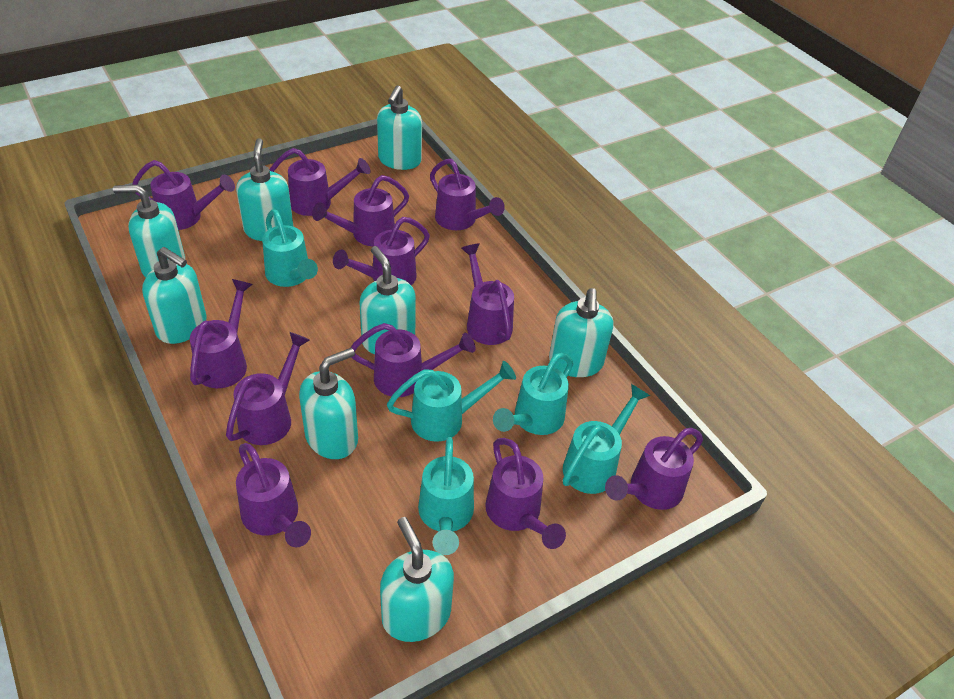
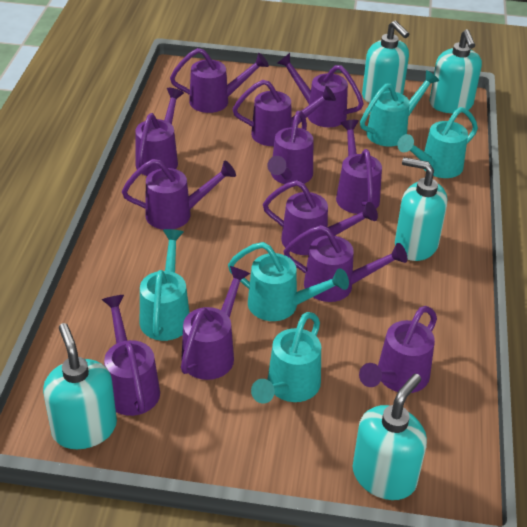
turquoise soap dispenser: [113,185,185,277] [142,247,207,344] [236,138,293,241] [299,348,358,459] [360,246,416,354] [377,85,422,170] [380,517,454,642] [549,288,613,377] = 8 -> [43,323,117,449] [352,374,427,500] [362,21,409,103] [395,157,447,261] [430,29,482,113] = 5

